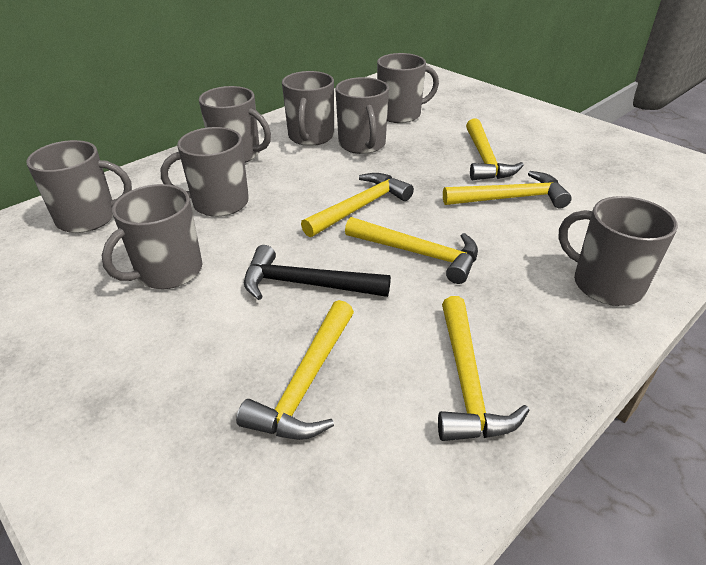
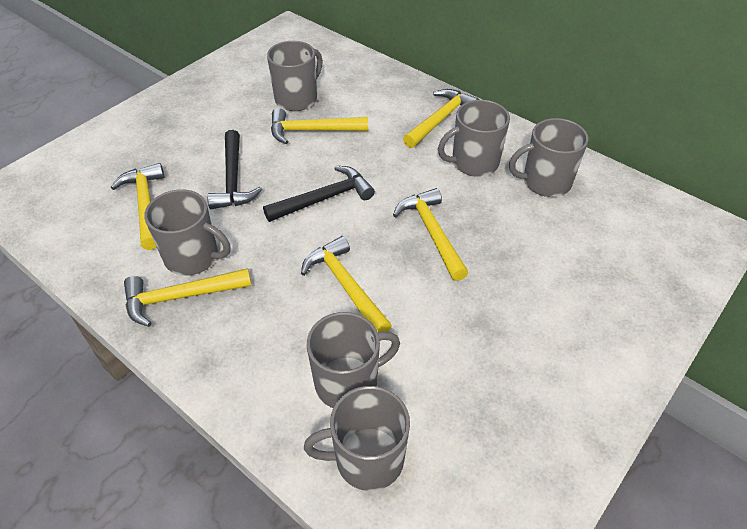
black hammer: [244,245,391,300] = 1 -> [207,130,262,209] [263,166,375,222] = 2
grey mug: [26,140,132,233] [102,184,202,289] [161,127,249,217] [199,86,271,163] [282,71,334,146] [335,77,389,154] [377,53,439,123] [558,196,678,306] = 8 -> [144,189,230,276] [267,41,323,111] [304,386,410,491] [307,312,400,408] [438,100,510,177] [509,118,589,197] = 6

